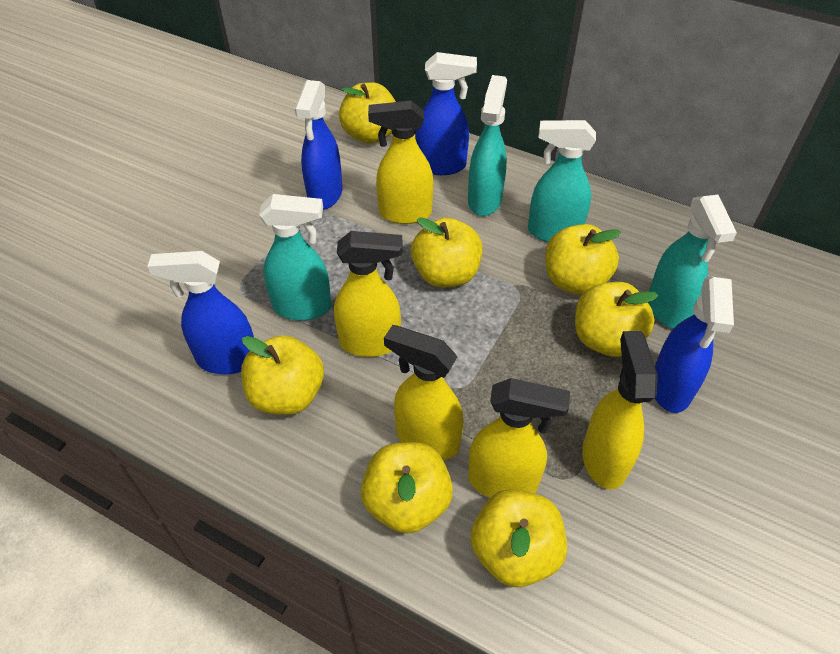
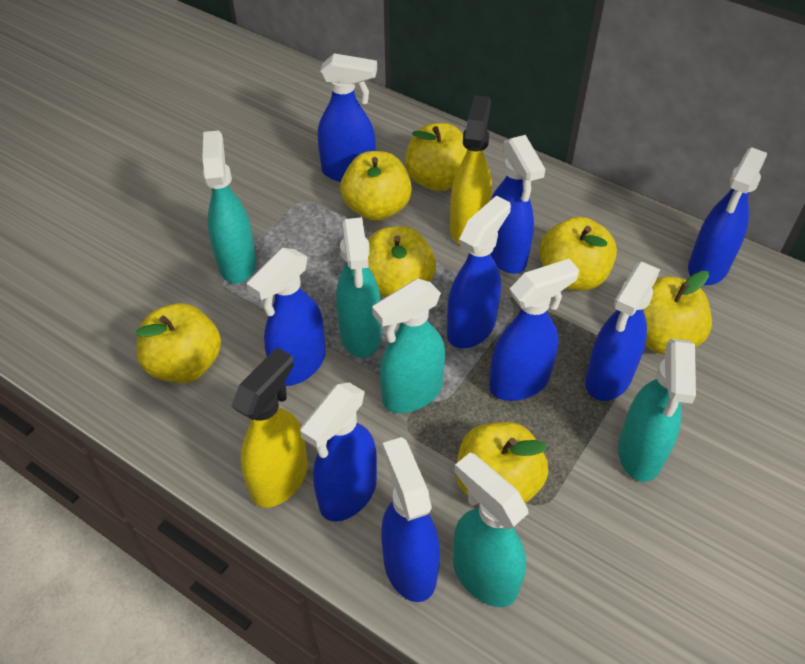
blue spray bottle: [147,251,254,374] [295,80,343,210] [415,52,477,175] [655,276,734,413] = 4 -> [247,248,326,386] [300,382,377,522] [318,53,377,182] [381,437,440,602] [447,196,511,348] [489,259,579,401] [490,135,545,274] [585,262,660,401] [688,147,767,285] = 9
turquoise spray bottle: [259,194,332,321] [468,75,507,216] [528,120,596,242] [648,195,737,329] = 4 -> [203,131,257,283] [336,217,382,358] [372,279,445,413] [453,453,529,607] [618,339,696,482] = 5
yellow spray bottle: [334,231,402,357] [368,100,434,224] [384,325,464,460] [468,378,570,498] [582,331,658,490] = 5 -> [231,348,308,508] [450,95,492,245] = 2

